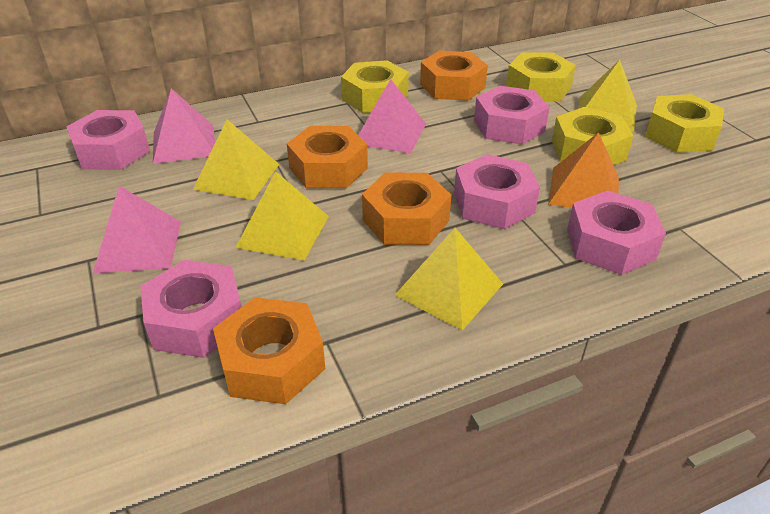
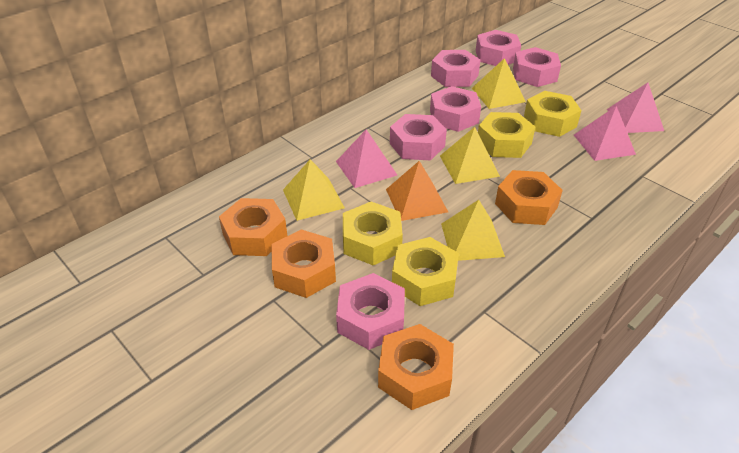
pink nut: [66,110,150,170] [140,260,242,358] [454,154,540,229] [474,86,550,145] [567,191,666,275] = 5 -> [336,273,405,350] [390,114,447,161] [430,86,481,132] [431,50,481,87] [476,30,521,66] [513,47,561,87] = 6

